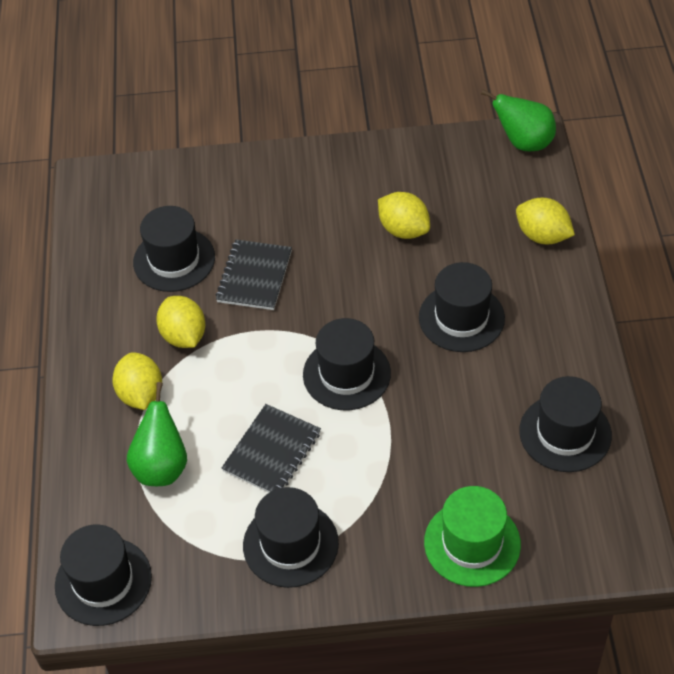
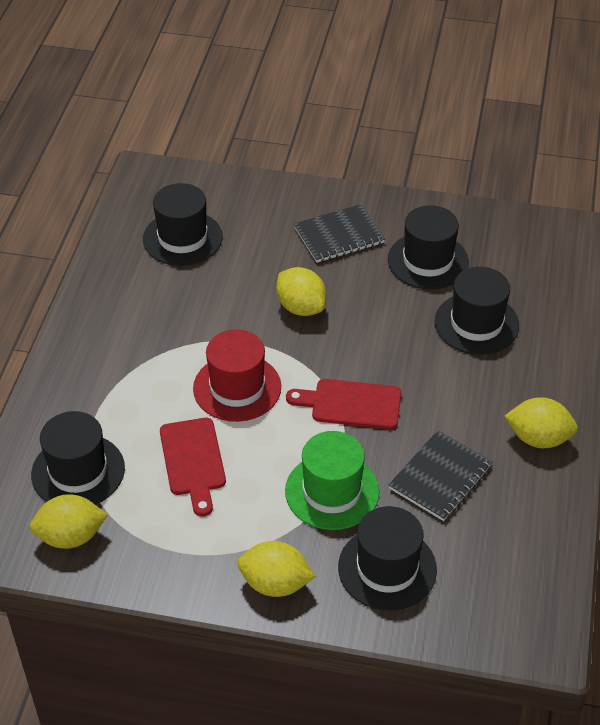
black hat: [55,524,152,626] [133,206,215,292] [243,487,339,588] [303,318,391,410] [419,262,505,352] [519,376,612,472] = 6 -> [31,411,125,505] [143,183,223,266] [338,506,437,611] [388,205,469,289] [434,267,519,355] = 5
green pear: [127,382,187,486] [481,90,556,151] = 2 -> none = 0
red cutting board: none = 0 -> [160,418,226,516] [286,379,401,429] = 2
red hat: none = 0 -> [193,329,281,422] = 1

